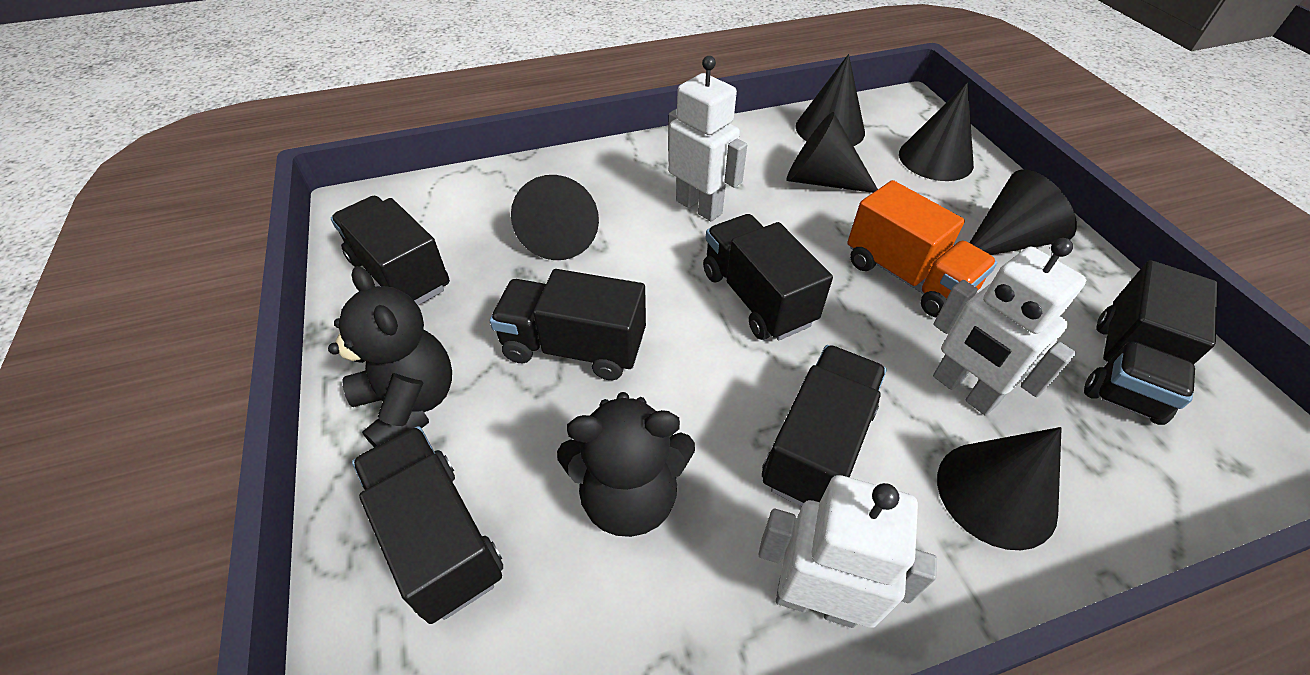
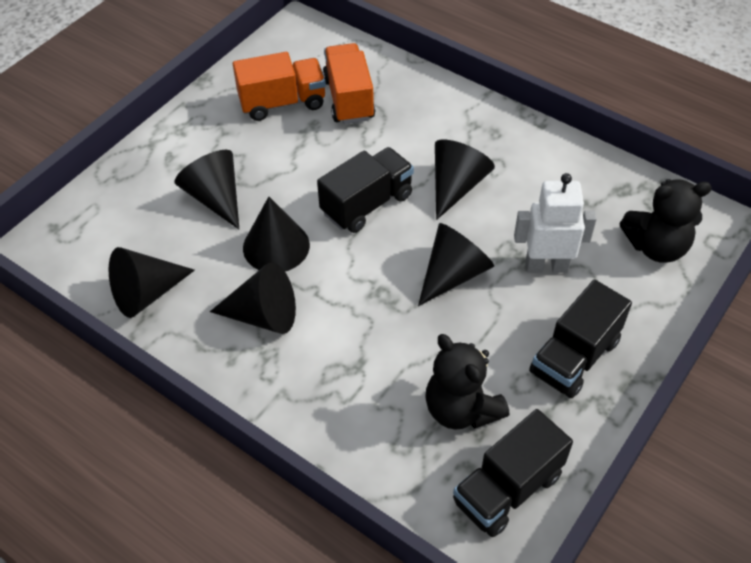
black truck: [331,196,450,305] [352,426,503,624] [490,269,646,380] [703,214,833,340] [762,345,887,506] [1084,260,1218,425] = 6 -> [317,147,414,233] [453,409,573,537] [529,280,632,398] = 3
orange truck: [847,180,997,317] = 1 -> [233,52,326,121] [323,43,375,124] = 2
white robot: [668,56,747,221] [758,475,937,628] [933,238,1086,415] = 3 -> [514,173,597,273] = 1

